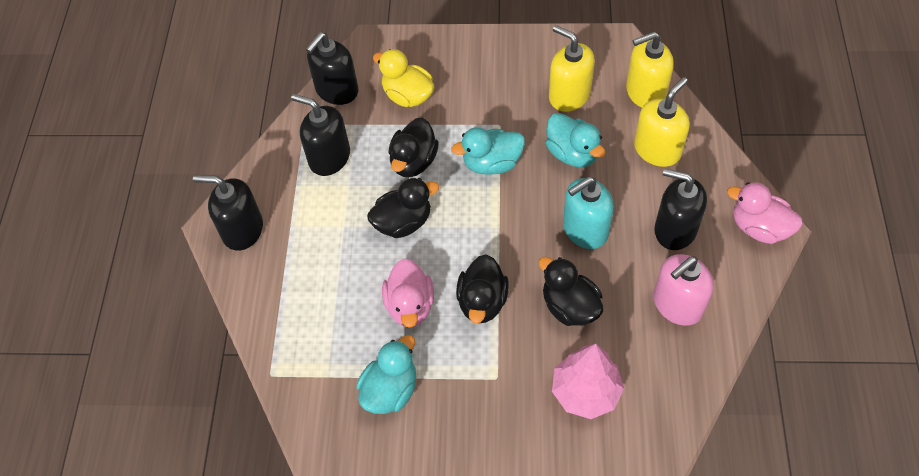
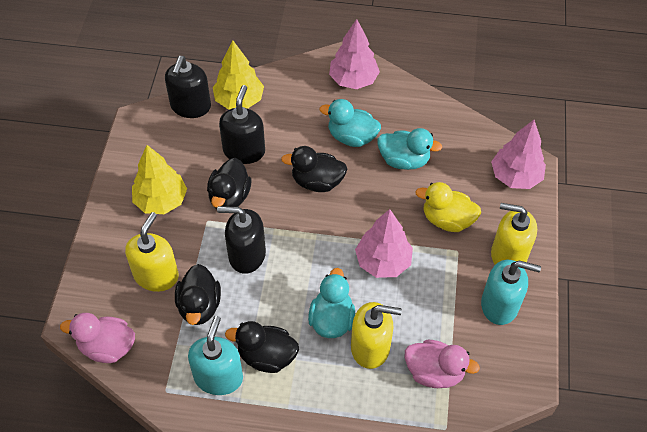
black soap dispenser: [193,175,263,251] [291,94,350,176] [306,32,358,105] [655,168,707,250] = 4 -> [165,56,211,118] [217,206,266,274] [219,85,265,164] = 3
pink soap dispenser: [653,254,714,326] = 1 -> none = 0
pink tree: [552,344,624,419] = 1 -> [329,19,380,89] [355,209,413,278] [491,120,546,189] = 3
turquoise soap dispenser: [563,177,614,249] = 1 -> [188,316,243,395] [481,260,541,325] = 2
yellow tree: none = 0 -> [132,145,187,214] [213,40,264,110] = 2

